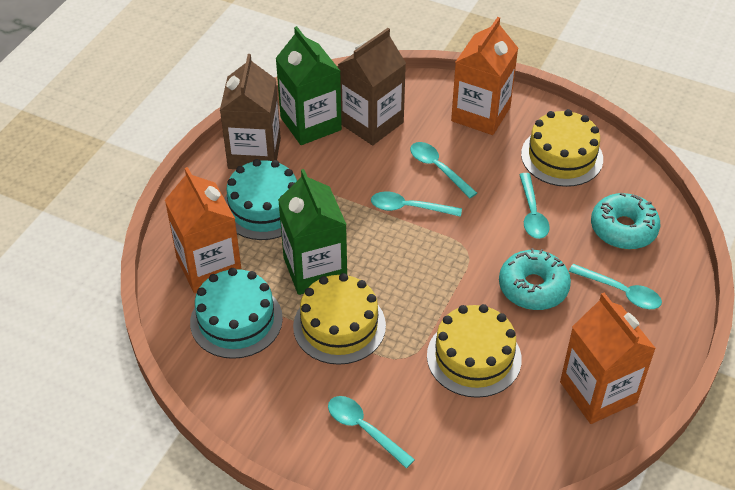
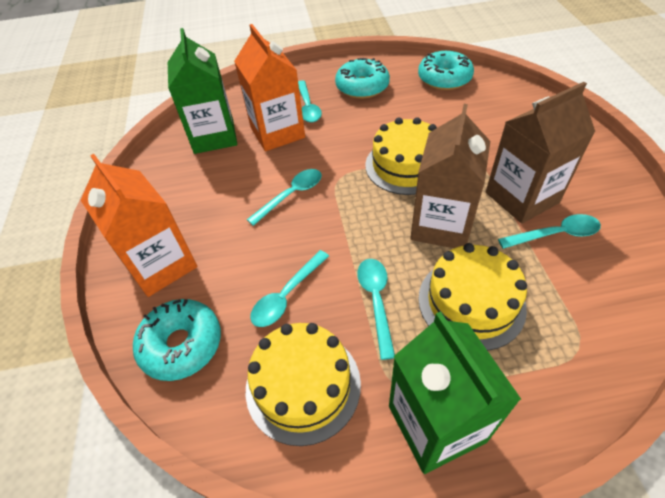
orange carton: [165,167,242,293] [451,17,518,135] [560,293,656,424] = 3 -> [81,154,198,297] [234,24,305,151] = 2
turquoise cake: [190,268,283,359] [224,159,297,240] = 2 -> none = 0
turquoise donut: [499,248,571,310] [591,192,660,249] = 2 -> [133,299,221,381] [335,58,390,99] [418,51,474,90] = 3

